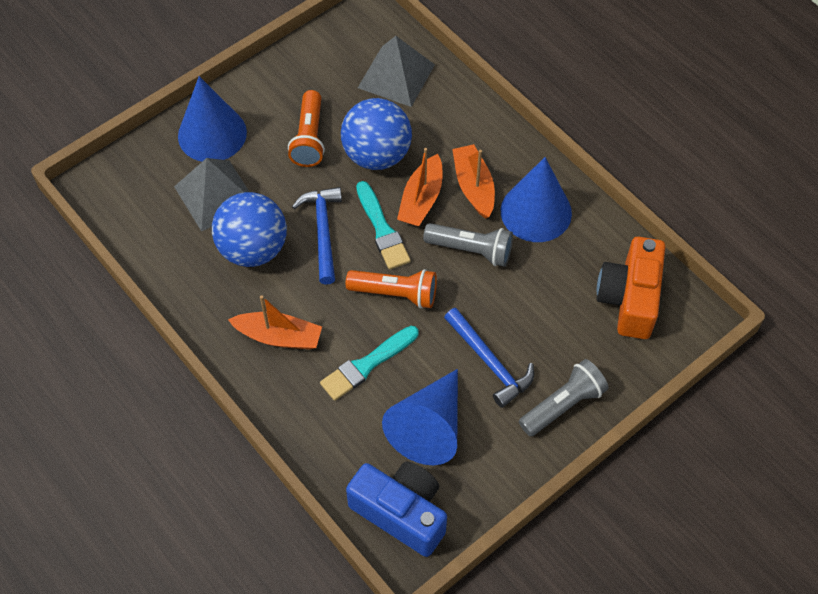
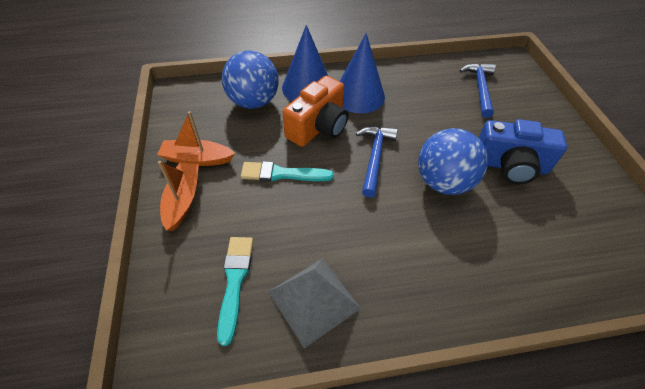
blue cone: [178,76,247,162] [382,369,458,465] [501,157,572,242] = 3 -> [282,25,328,101] [340,33,385,113] = 2
grey flashlight: [423,223,513,267] [519,359,609,436] = 2 -> none = 0
grey pyramid: [174,158,249,232] [358,36,435,107] = 2 -> [268,258,361,348] = 1
orange boat: [228,295,322,350] [397,148,442,226] [452,144,495,219] = 3 -> [157,111,235,166] [158,161,199,231] = 2
orange flashlight: [288,90,325,167] [346,269,437,309] = 2 -> none = 0

